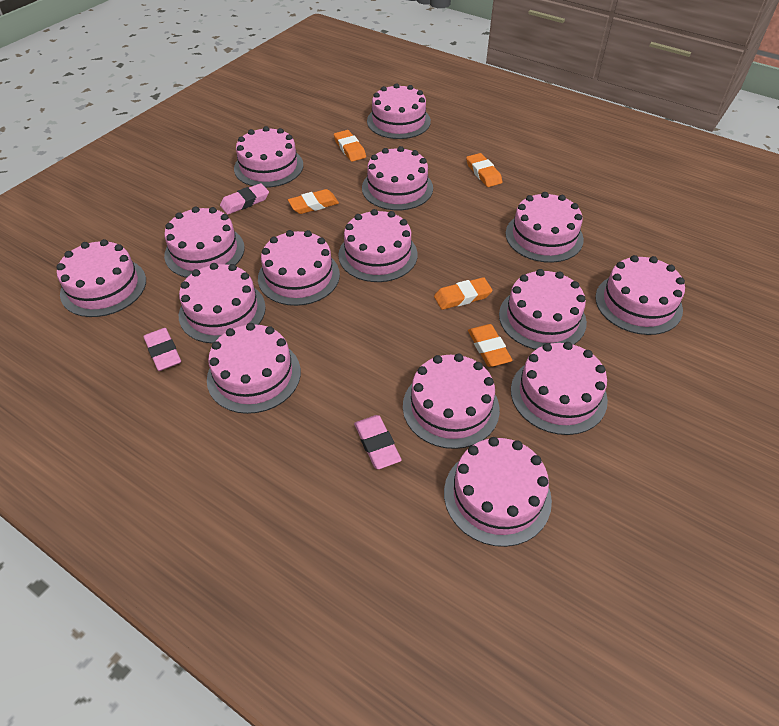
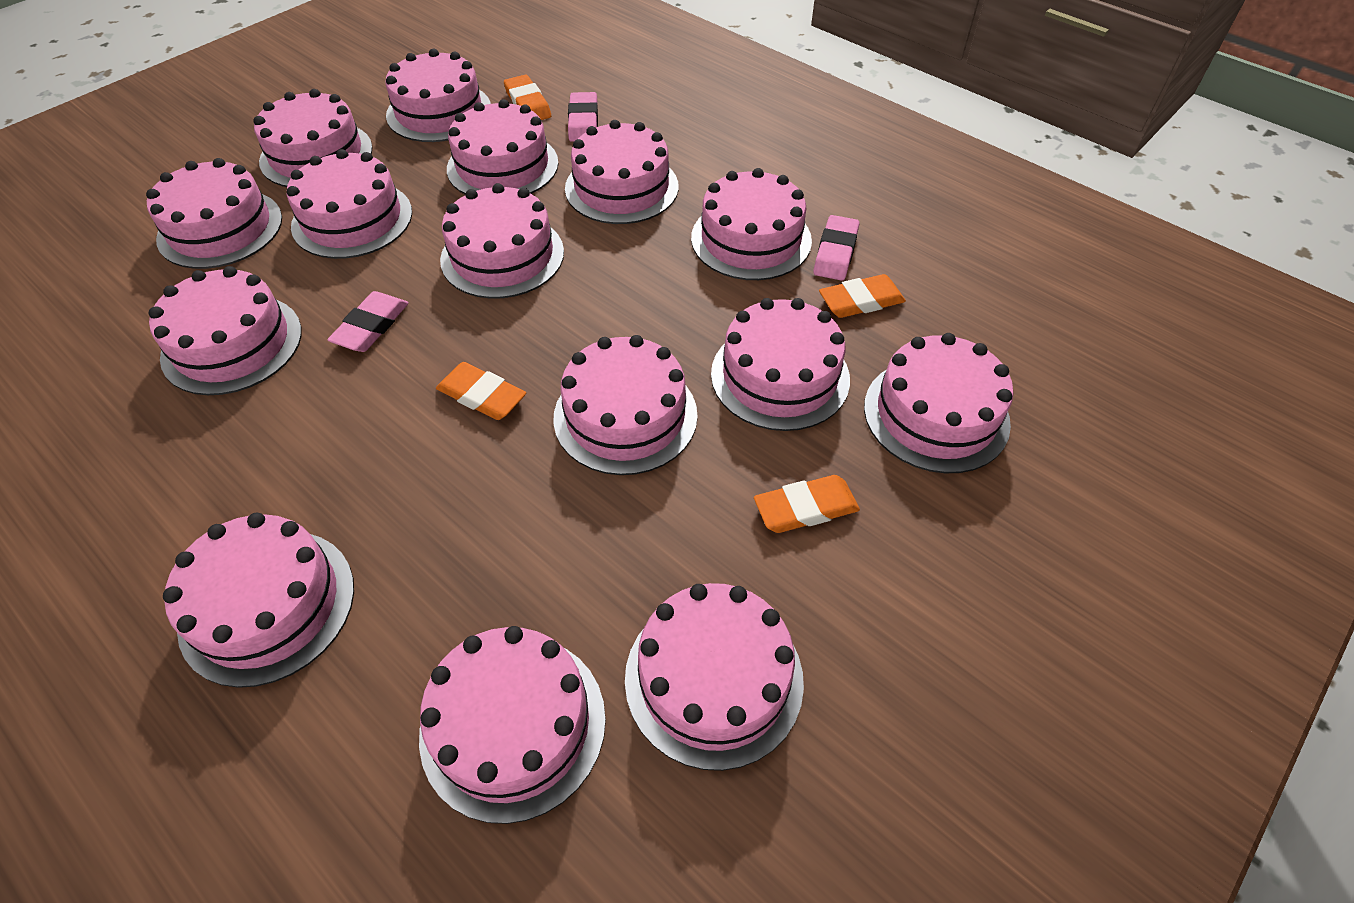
orange eraser: [288,189,339,214] [334,130,366,162] [434,277,493,310] [466,153,502,187] [468,324,513,367] = 5 -> [436,362,526,420] [504,75,551,120] [754,475,860,533] [819,274,906,318] = 4

